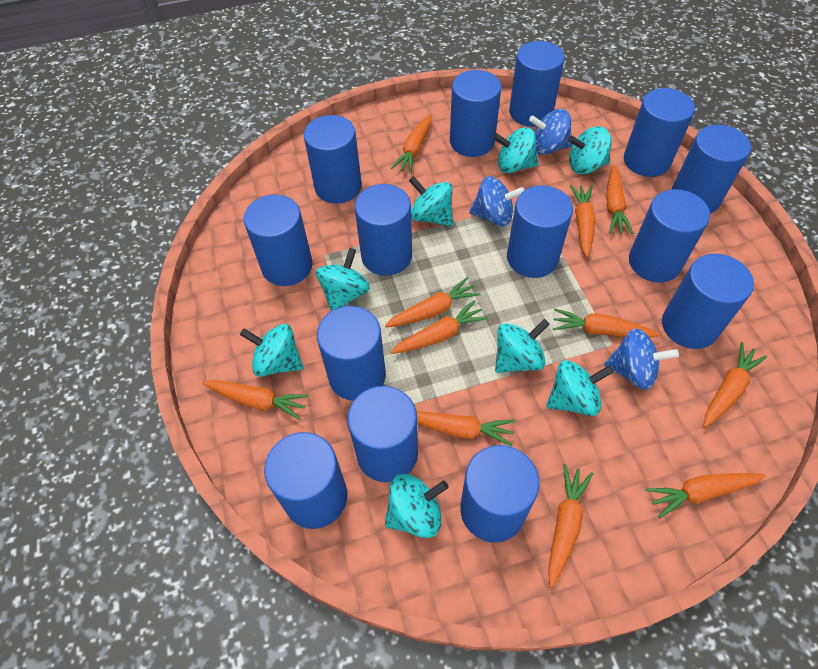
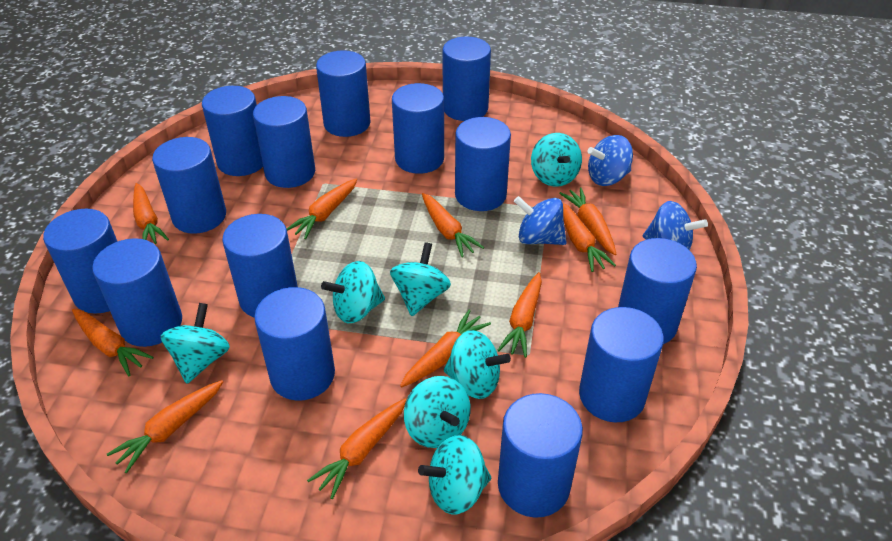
orange carrot: [202,380,309,420] [385,277,481,328] [391,114,431,174] [391,300,488,354] [417,411,515,447] [548,464,593,588] [553,308,660,338] [570,185,595,257] [606,165,633,234] [646,473,765,518] [704,342,767,428] = 11 -> [72,309,154,376] [107,380,223,473] [133,183,169,244] [286,178,357,239] [307,399,407,499] [400,310,491,387] [422,193,484,257] [498,272,542,358] [559,187,616,255] [562,202,616,272] = 10
turquoise spinning top: [240,324,304,377] [316,248,370,311] [385,474,449,538] [409,176,453,226] [493,127,539,173] [495,319,549,373] [547,360,614,416] [568,126,611,174] = 8 -> [161,303,230,384] [321,261,385,323] [390,242,451,316] [404,376,470,448] [418,435,491,515] [444,330,511,399] [531,133,582,187] = 7

